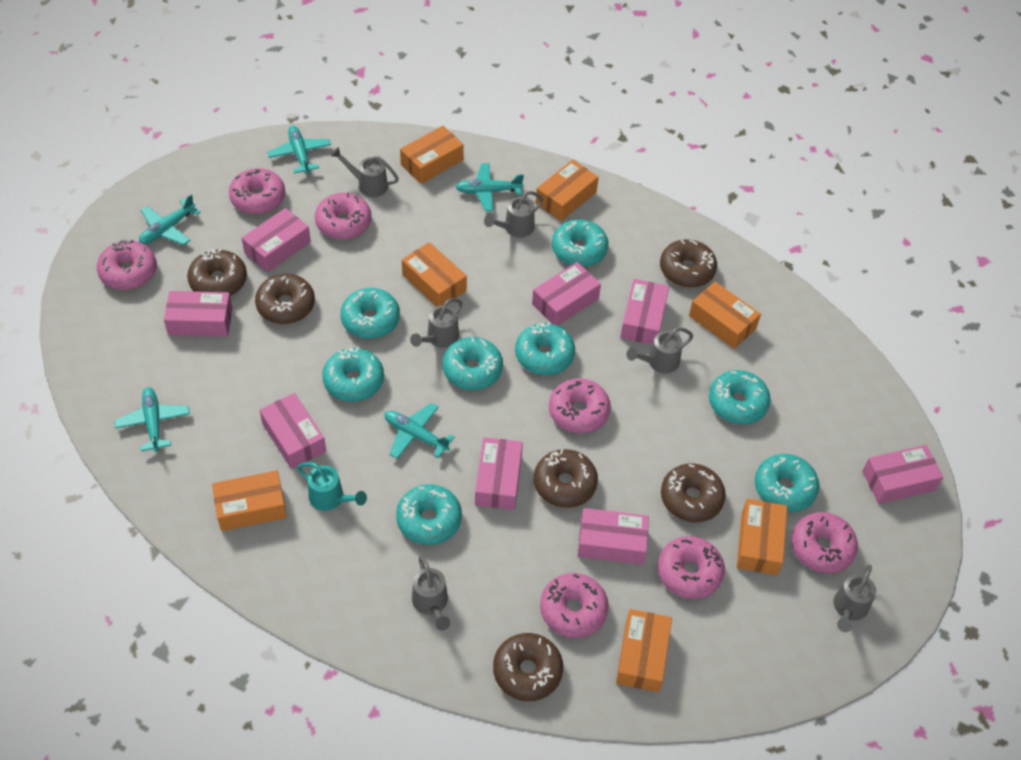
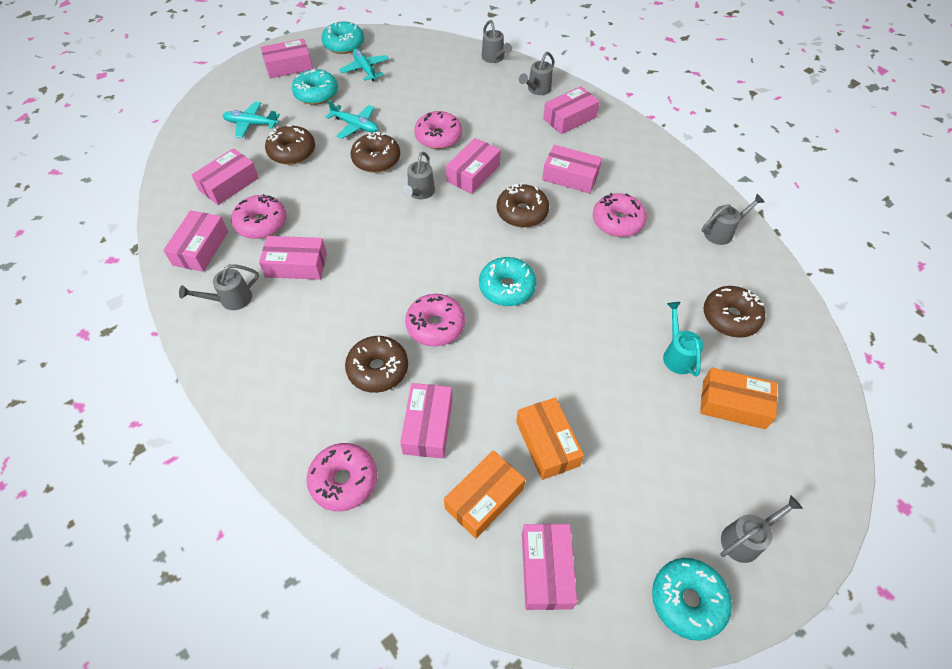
brown donut: [187,249,247,296] [255,274,315,324] [493,633,563,701] [534,449,598,508] [660,239,717,288] [661,464,726,522] = 6 -> [265,125,315,165] [345,336,408,393] [351,132,400,173] [497,183,549,228] [704,286,765,338] = 5
orange box: [212,470,287,531] [400,126,464,184] [402,242,467,307] [536,160,599,221] [616,609,672,692] [689,281,761,349] [737,499,787,575] = 7 -> [444,450,525,539] [516,397,584,480] [700,367,777,429] = 3
pink box: [164,291,233,337] [242,208,311,272] [259,393,326,469] [475,437,523,510] [532,262,601,326] [578,508,649,565] [620,279,669,345] [862,445,943,504] = 8 -> [163,210,228,272] [192,148,259,205] [259,236,327,280] [260,38,313,78] [400,383,453,459] [446,138,501,194] [522,524,577,610] [542,145,602,193] [543,86,600,134] = 9
pink donut: [97,240,157,290] [229,168,285,214] [315,193,371,240] [540,573,609,638] [549,378,611,433] [658,536,725,599] [791,512,858,573] = 7 -> [231,194,287,239] [307,443,377,511] [405,294,465,346] [414,111,462,149] [593,193,647,237] = 5
turquoise donut: [322,347,384,402] [340,288,400,339] [396,484,462,545] [442,337,503,390] [515,322,575,375] [552,219,609,267] [709,370,771,424] [755,454,819,512] = 8 -> [292,69,338,105] [321,22,364,54] [479,257,536,306] [652,558,732,641] = 4
turquoise plane: [114,387,190,452] [139,194,201,245] [267,126,331,174] [384,403,454,459] [456,163,524,211] = 5 -> [222,101,280,138] [325,100,378,139] [339,49,389,81] = 3

